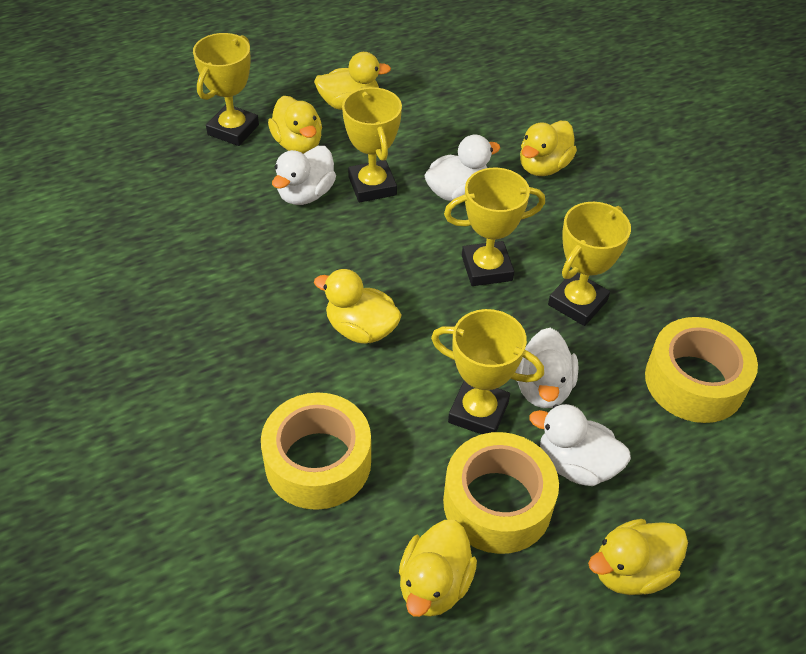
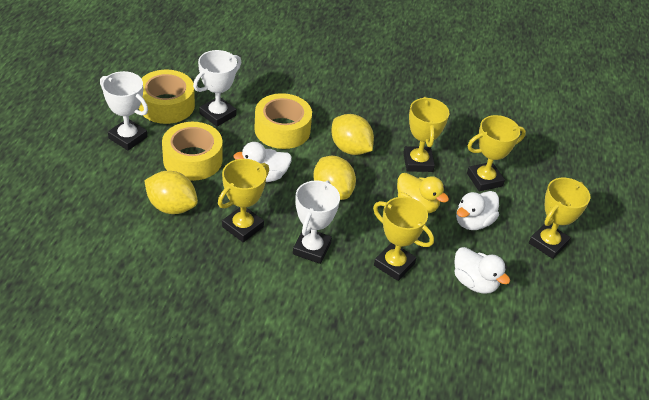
white duck: [272,146,336,205] [424,135,500,201] [515,328,579,408] [529,404,631,486] = 4 -> [233,142,292,182] [454,247,510,293] [456,191,499,230] = 3
white trophy: none = 0 -> [100,71,148,151] [193,50,241,127] [293,180,340,264] = 3
yellow duck: [268,96,322,154] [314,52,391,110] [314,269,402,344] [399,520,477,617] [520,121,577,176] [588,519,688,595] = 6 -> [397,173,449,213] = 1
yellow lemon: none = 0 -> [144,171,198,214] [313,156,356,200] [331,114,374,155] = 3

